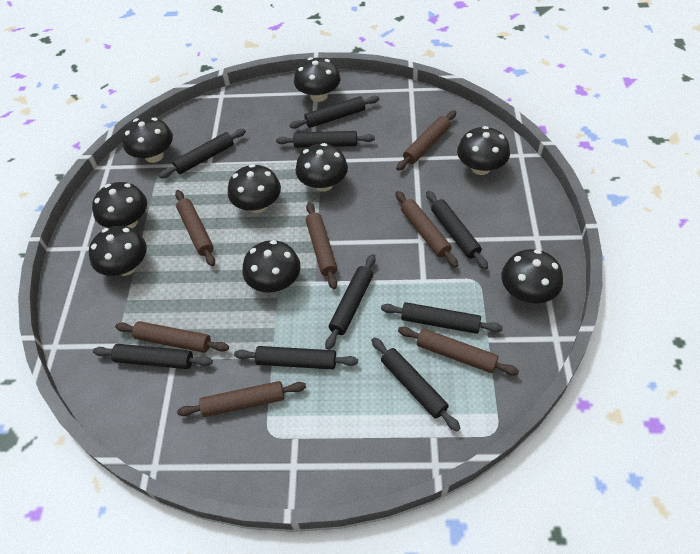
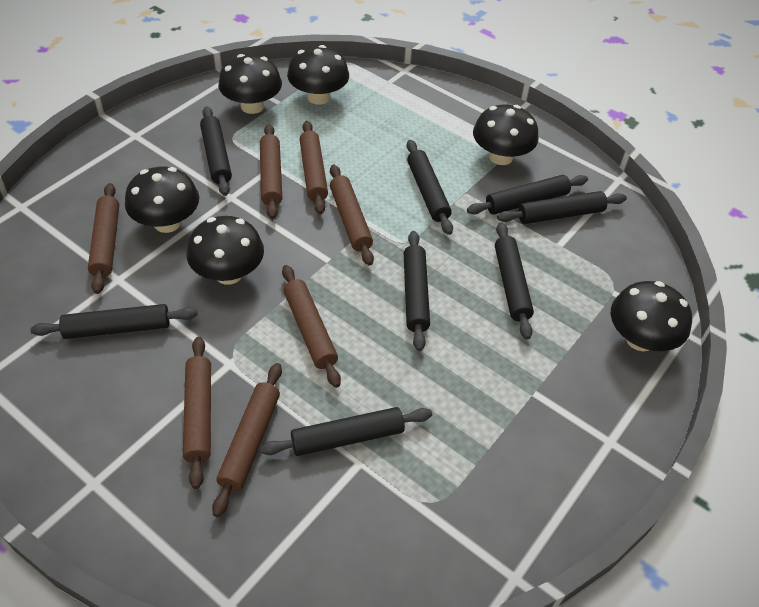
black mushroom: [89,226,147,276] [92,182,147,228] [122,117,173,163] [228,164,281,213] [242,240,301,293] [294,57,341,102] [296,143,348,192] [457,126,510,175] [502,249,563,304] = 9 -> [125,167,199,233] [186,216,264,285] [218,54,282,114] [287,45,349,105] [473,105,539,165] [611,281,692,351] = 6
black rolling pin: [93,344,213,369] [159,129,246,178] [234,346,358,369] [276,131,375,148] [290,96,379,129] [325,254,376,350] [371,337,461,432] [381,302,503,334] [426,191,488,269] = 9 -> [30,304,197,339] [200,106,232,196] [260,407,432,456] [404,231,430,351] [406,140,453,235] [467,175,588,215] [495,222,534,340] [497,191,627,224] = 8

